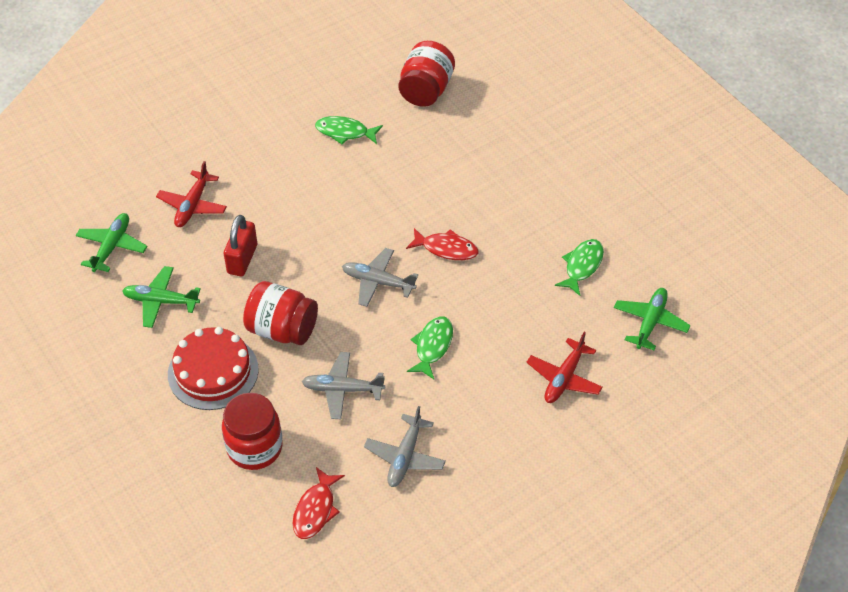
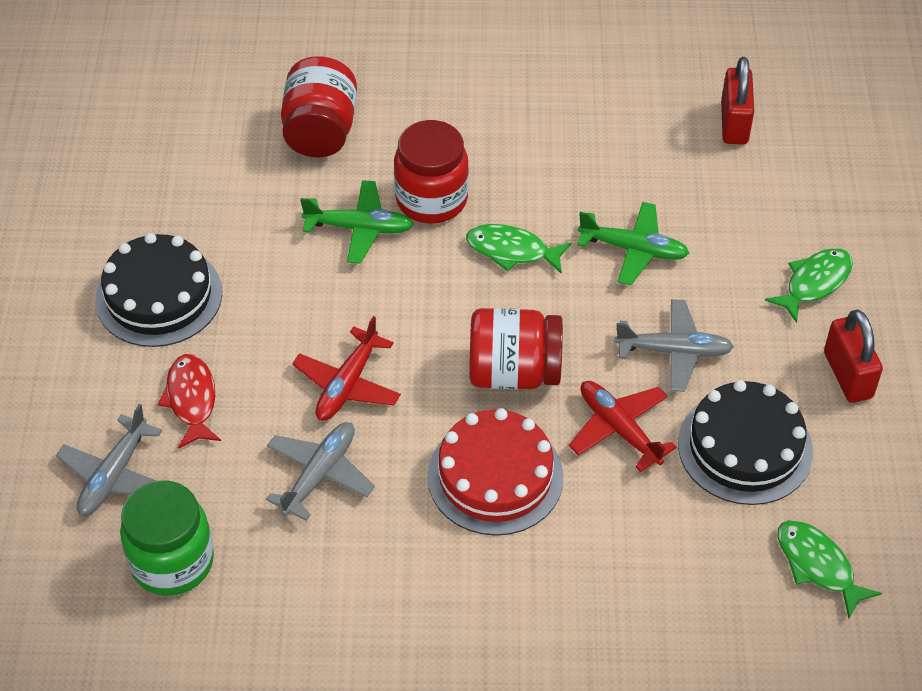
black cake: none = 0 -> [96,233,222,347] [678,380,813,505] = 2
green jar: none = 0 -> [120,480,214,596] = 1
green plane: [76,213,147,272] [122,266,201,328] [614,288,691,350] = 3 -> [300,180,414,264] [577,202,689,285] = 2
red fish: [293,467,345,539] [406,228,479,260] = 2 -> [158,354,221,449] = 1
red padlock: [224,215,257,276] = 1 -> [721,57,754,144] [824,309,883,403] = 2

